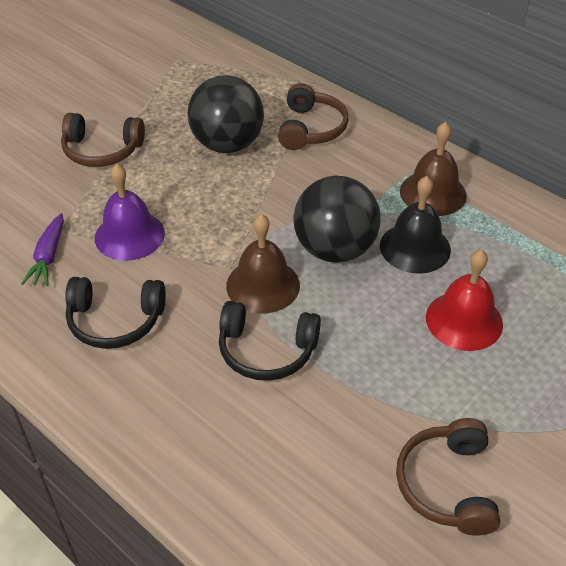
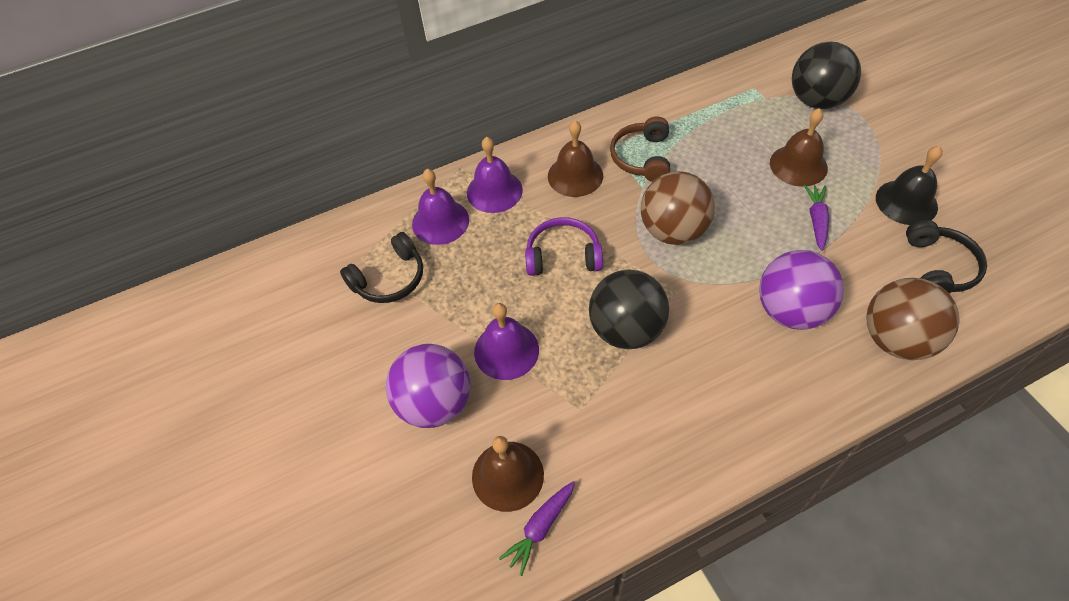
brown ball: none = 0 -> [641,171,715,245] [866,278,960,360] = 2
brown bell: [226,214,300,314] [400,122,467,216] = 2 -> [472,436,544,512] [548,120,603,197] [770,108,828,187] = 3
brown headphones: [61,113,145,167] [278,83,349,150] [396,418,500,536] = 3 -> [610,116,670,182] = 1
purple ball: none = 0 -> [386,344,470,428] [759,250,844,330] = 2
purple bell: [95,164,165,261] = 1 -> [412,169,469,245] [467,137,523,213] [474,303,539,380] = 3
purple carrot: [21,213,64,286] = 1 -> [499,481,575,576] [804,185,829,251] = 2
purple headphones: none = 0 -> [525,217,603,276] = 1
red bell: [426,249,503,351] = 1 -> none = 0

